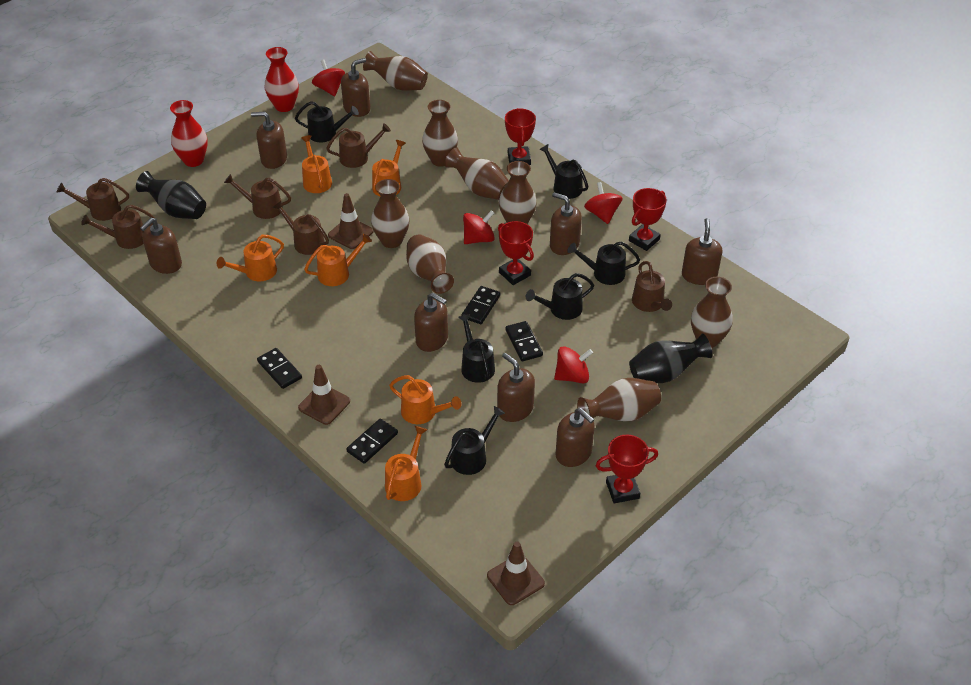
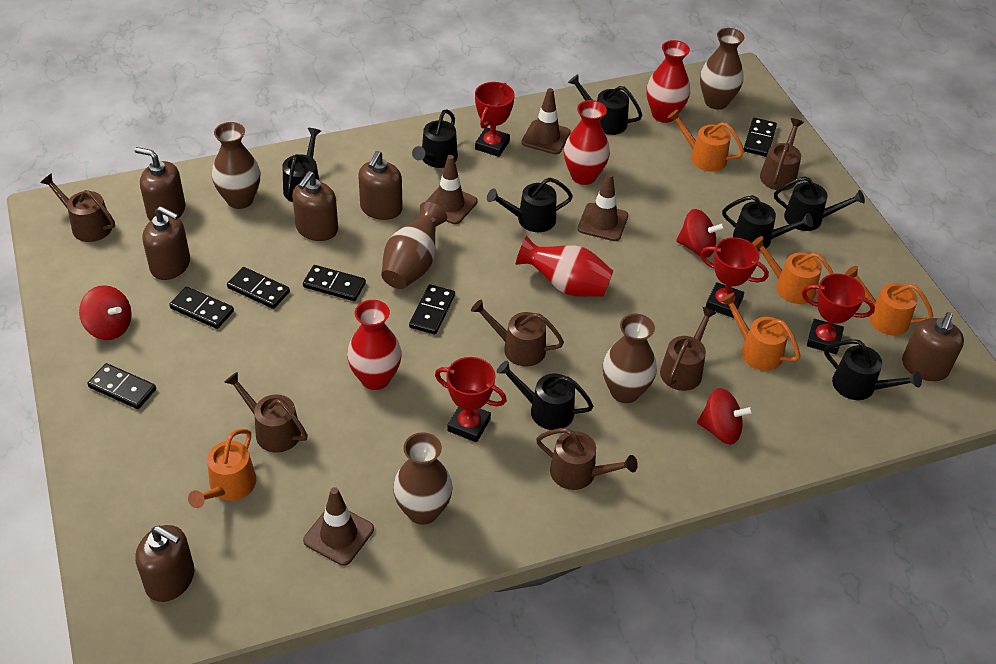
black domino: [257,348,302,389] [346,419,398,464] [461,286,500,324] [505,321,543,361] = 4 -> [88,363,156,409] [169,287,234,329] [227,267,290,309] [303,265,366,301] [409,284,455,335] [744,118,777,157] = 6
black vase: [136,171,206,219] [629,333,712,383] = 2 -> none = 0
black watering can: [295,101,359,142] [444,406,505,475] [458,314,495,383] [526,273,594,320] [539,144,589,199] [567,242,640,285] = 6 -> [283,128,321,202] [412,109,458,168] [487,178,573,232] [497,360,593,430] [568,74,642,135] [722,195,813,251] [774,176,865,231] [824,339,922,400] = 8
brown soap dispenser: [140,218,182,274] [251,112,287,169] [341,58,370,117] [414,293,448,352] [497,353,535,422] [550,192,582,255] [555,408,595,467] [682,218,722,285] = 8 -> [134,147,186,221] [135,525,195,602] [142,206,190,280] [292,171,338,241] [358,151,403,220] [902,312,964,381] = 6
brown traffic cone: [298,365,350,425] [328,193,373,249] [487,541,545,605] = 3 -> [303,487,374,566] [425,155,477,224] [521,88,571,155] [578,173,628,241] = 4
brown vase: [363,51,428,91] [371,179,409,248] [406,235,454,294] [422,100,458,167] [445,147,509,200] [499,161,537,224] [577,378,661,421] [691,277,733,348] = 8 -> [212,122,260,209] [381,202,447,289] [393,432,453,525] [603,314,657,403] [700,28,745,110] = 5
orange watering can: [217,235,284,281] [301,135,332,193] [304,234,372,286] [372,140,406,196] [385,426,427,501] [389,375,462,424] = 6 -> [188,429,256,508] [667,109,744,172] [720,293,800,371] [752,236,834,304] [845,266,933,336] = 5
red spinning top: [312,60,345,96] [463,210,495,244] [554,346,593,383] [584,182,623,224] = 4 -> [79,285,132,340] [676,209,725,258] [697,388,754,445] = 3
red vase: [170,100,208,167] [265,47,299,112] = 2 -> [347,300,402,390] [516,236,613,297] [564,100,610,185] [647,40,690,123] = 4

